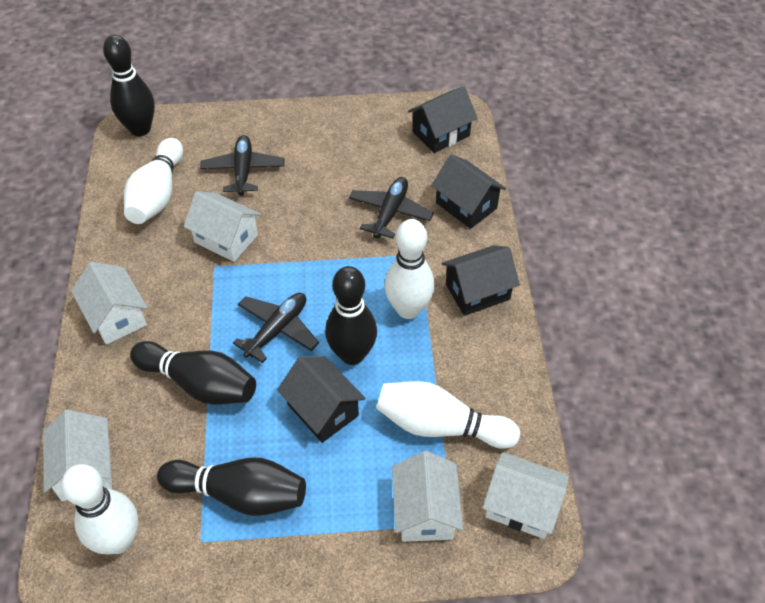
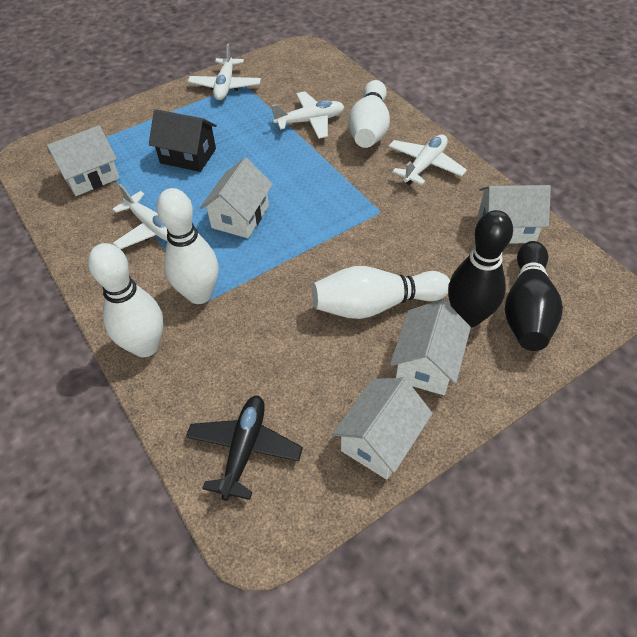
black bowling pin: [103,35,155,136] [130,341,256,405] [157,457,306,516] [325,266,377,365] = 4 -> [448,210,513,327] [505,241,563,351] = 2
black house: [277,356,365,443] [408,86,478,153] [431,154,506,229] [442,245,520,316] = 4 -> [149,109,217,172] = 1
black plane: [200,135,284,196] [233,293,319,363] [349,177,434,239] = 3 -> [186,396,303,501] = 1
white plane: none = 0 -> [112,184,191,249] [188,43,261,100] [271,91,344,139] [388,135,467,185] = 4

